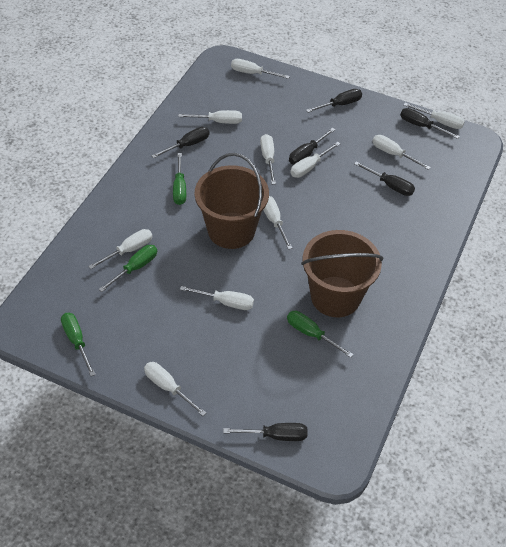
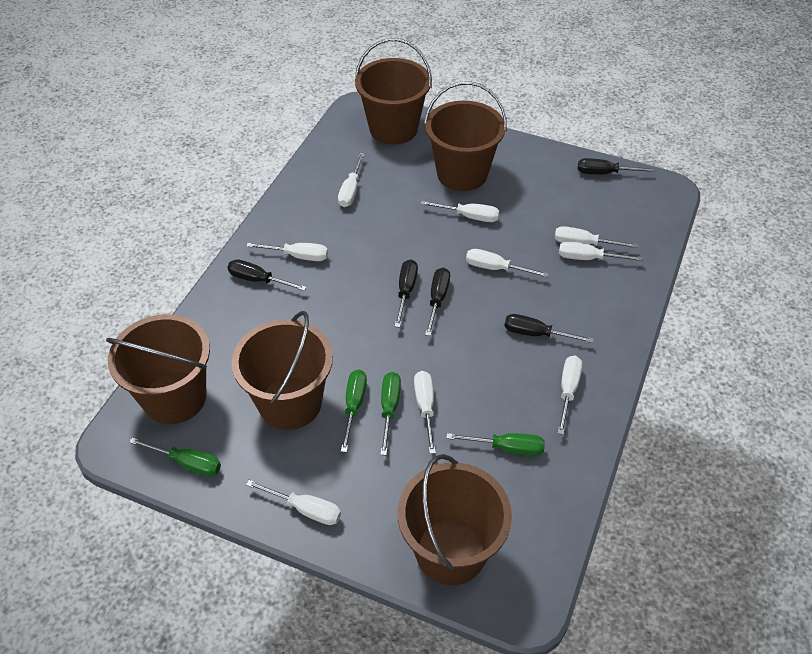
black screwdriver: [151,127,209,158] [223,423,308,441] [289,128,336,165] [306,89,362,113] [354,161,415,196] [400,108,460,139] = 6 -> [227,259,307,291] [394,259,418,328] [425,268,450,336] [504,314,594,343] [578,158,655,174] = 5
brown bucket: [195,153,269,249] [301,230,383,317] = 2 -> [106,314,210,424] [232,311,333,430] [355,38,432,145] [397,454,512,585] [424,81,507,191] = 5
white screwdriver: [88,229,153,269] [144,362,206,416] [178,110,242,124] [180,286,254,310] [231,59,290,79] [260,134,276,184] [263,196,293,250] [290,142,340,178] [372,135,431,170] [404,103,465,129] = 10 -> [246,243,328,261] [246,480,341,525] [338,153,365,207] [414,371,436,454] [421,201,499,222] [466,249,549,277] [555,226,637,248] [557,356,582,435] [559,241,643,261] = 9

